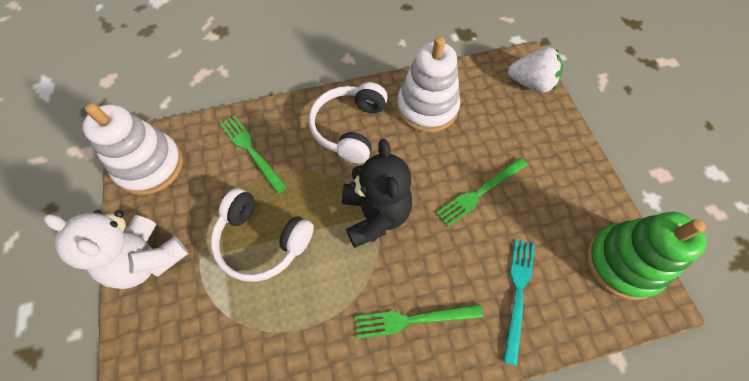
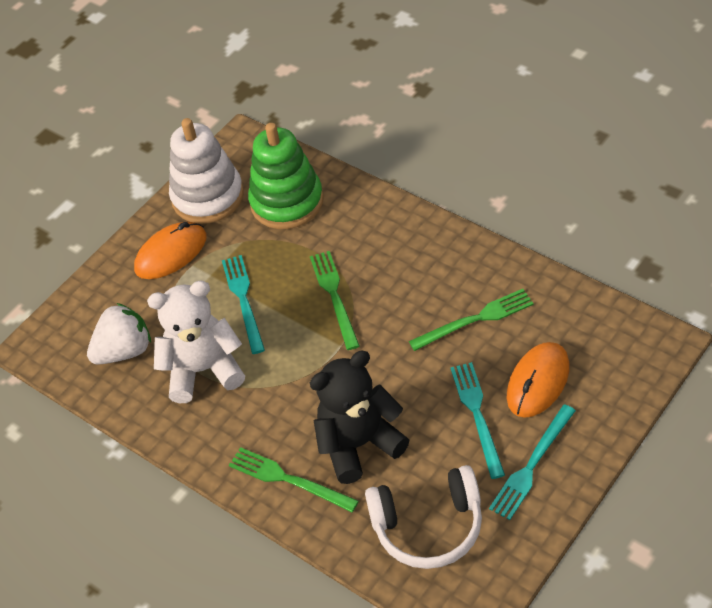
orange mouse: none = 0 -> [134,222,207,279] [507,342,570,418] = 2
turquoise fork: [503,239,535,366] = 1 -> [222,255,265,354] [450,362,505,479] [489,404,576,520] = 3
white headphones: [211,188,314,282] [309,82,388,163] = 2 -> [365,465,482,569] = 1
white stacking toy: [82,103,183,195] [397,36,460,132] = 2 -> [169,118,244,224] = 1

